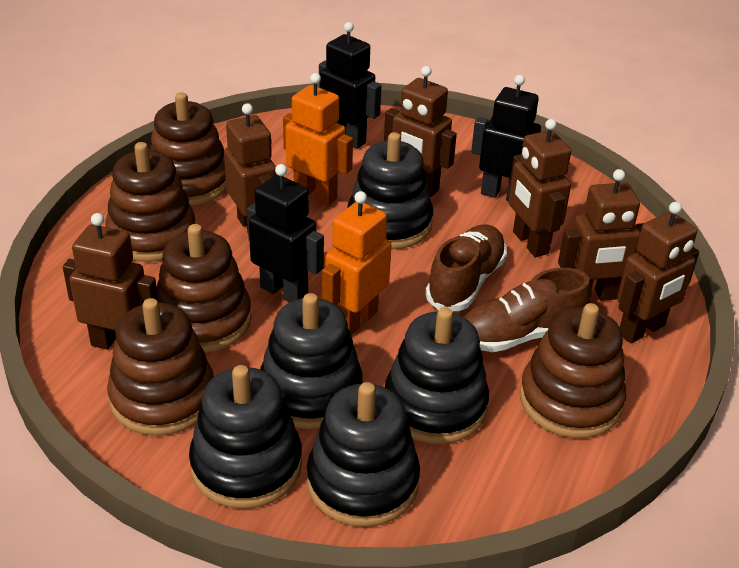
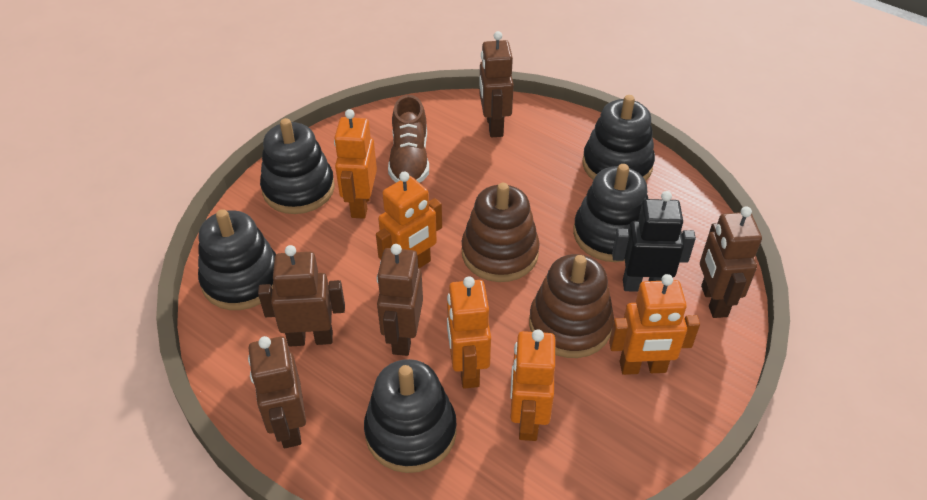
black robot: [247,164,324,303] [319,22,381,149] [471,75,541,202] = 3 -> [612,191,696,292] = 1
brown robot: [63,213,158,350] [224,103,277,233] [384,66,457,197] [509,119,571,257] [558,169,644,301] [617,202,699,343] = 6 -> [248,336,306,448] [258,245,345,347] [377,244,423,356] [479,31,514,137] [700,206,762,318] = 5
brown shoe: [425,224,507,311] [464,268,592,352] = 2 -> [388,95,429,183] = 1
brown stacking toy: [105,142,195,262] [107,298,214,436] [149,92,226,206] [157,224,252,353] [519,303,626,438] = 5 -> [462,183,540,282] [529,254,614,358] = 2
orange robot: [283,73,353,206] [322,191,391,335] = 2 -> [334,109,377,219] [376,172,442,268] [447,276,491,389] [510,330,555,441] [609,274,700,375] = 5

